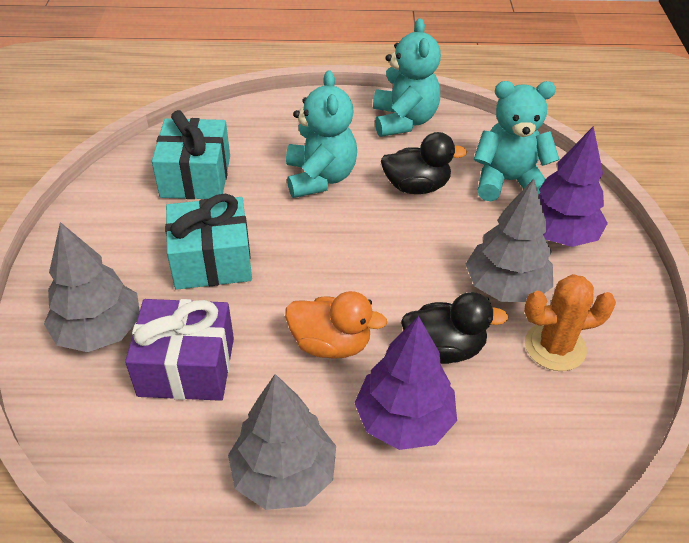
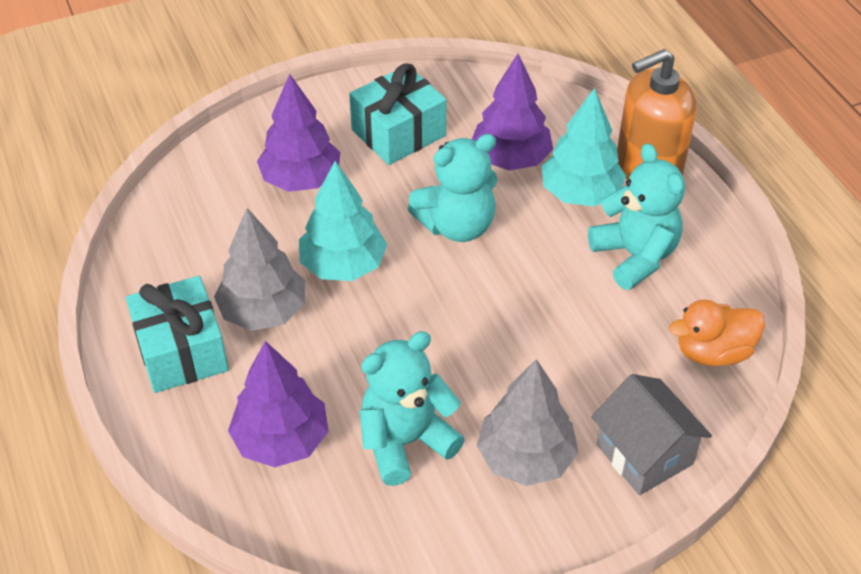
black duck: [381,132,467,194] [401,292,508,364] = 2 -> none = 0
grey house: none = 0 -> [591,374,712,495] = 1
grey tree: [44,222,140,352] [228,374,336,510] [466,179,553,302] = 3 -> [214,208,305,331] [477,359,579,486] = 2
orange cactus: [524,274,616,371] = 1 -> none = 0
orange soap dispenser: none = 0 -> [617,49,697,180] = 1
purple gift: [125,299,234,401] = 1 -> none = 0
purple tree: [355,316,457,450] [539,126,608,247] = 2 -> [228,341,329,467] [257,74,340,192] [472,54,553,171] = 3
turquoise tree: none = 0 -> [299,161,387,281] [542,88,626,206] = 2

